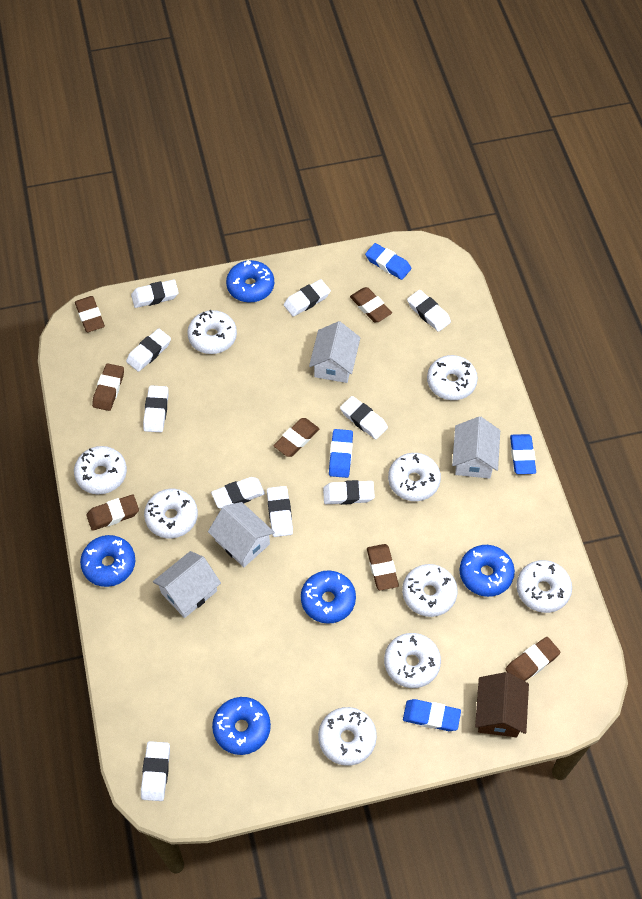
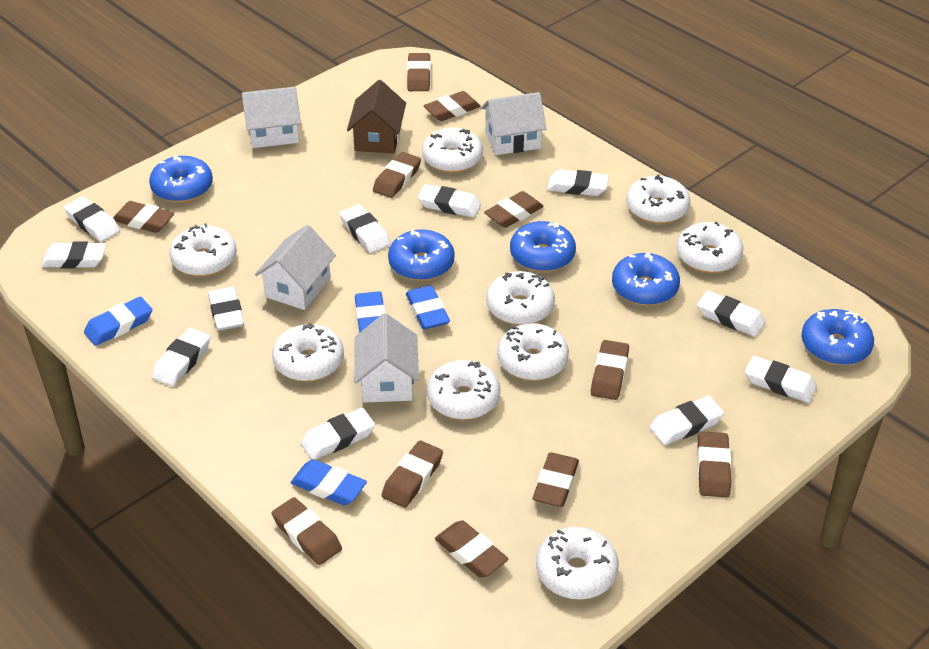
brown eraser: [75,296,105,332] [87,495,139,531] [92,363,124,411] [273,418,319,457] [350,287,392,322] [367,544,399,591] [505,637,560,681] = 7 -> [113,201,174,233] [272,497,342,565] [373,152,421,198] [381,441,443,508] [407,53,431,91] [423,91,481,121] [435,520,509,578] [484,191,544,228] [533,453,579,507] [591,340,629,400] [697,431,731,497] = 11
white eraser: [126,328,171,372] [131,280,179,308] [141,741,170,801] [143,385,168,432] [211,477,265,509] [267,486,293,537] [284,279,331,317] [323,480,375,505] [340,396,388,439] [407,290,451,332] = 10 -> [41,241,106,269] [64,197,120,242] [152,328,210,387] [208,287,244,331] [300,408,375,460] [339,204,391,253] [418,184,481,218] [547,169,609,196] [649,396,724,445] [697,290,766,337] [745,356,817,403] = 11

